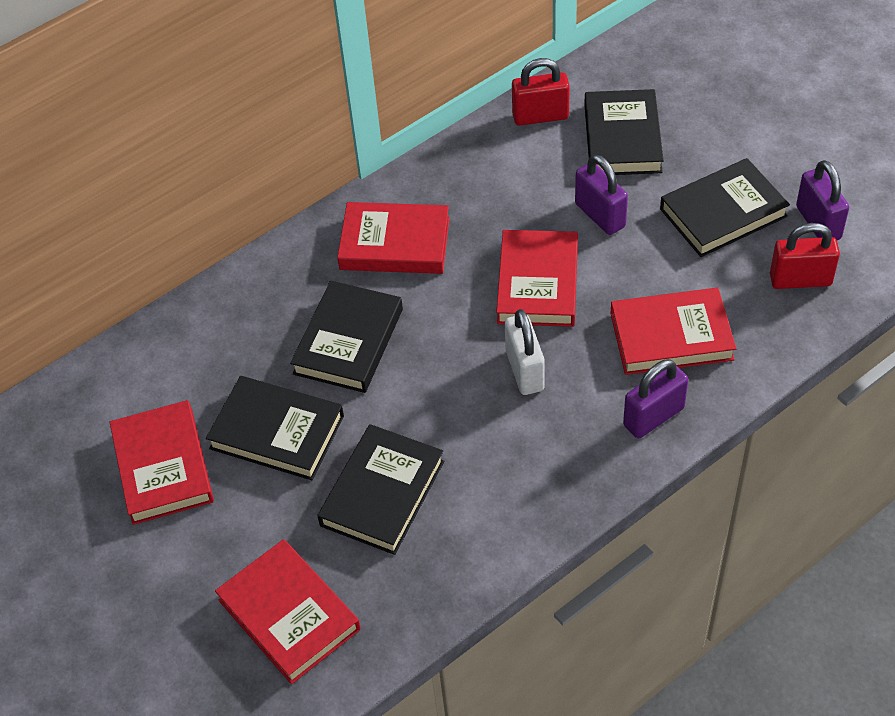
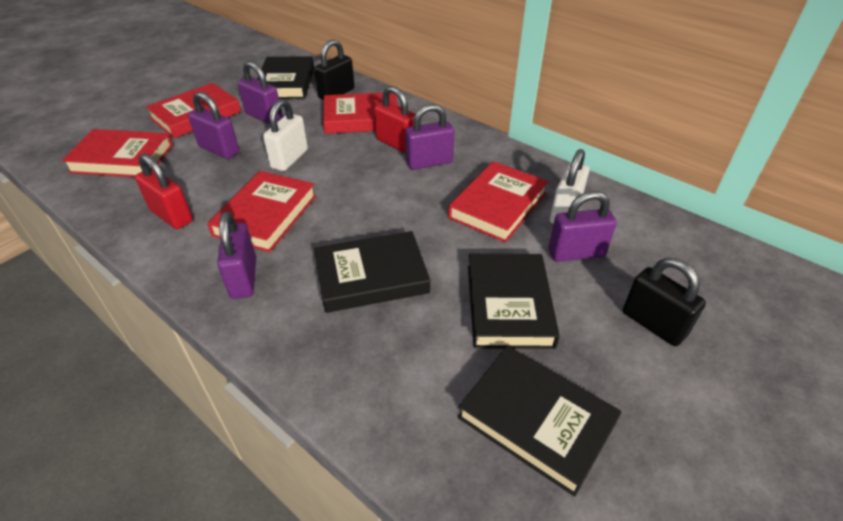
black book: [206,376,344,480] [290,281,403,393] [317,424,444,555] [584,89,664,175] [660,158,790,257] = 5 -> [257,56,314,99] [314,231,430,313] [458,346,622,497] [468,254,560,349] = 4
black padlock: none = 0 -> [314,39,354,100] [623,258,706,346] = 2
purple padlock: [575,155,628,235] [623,359,688,438] [796,160,849,240] = 3 -> [188,92,239,159] [217,211,256,299] [238,61,282,124] [405,104,454,170] [548,191,617,262] = 5
white padlock: [505,309,545,395] = 1 -> [263,99,308,171] [550,149,589,224] = 2

